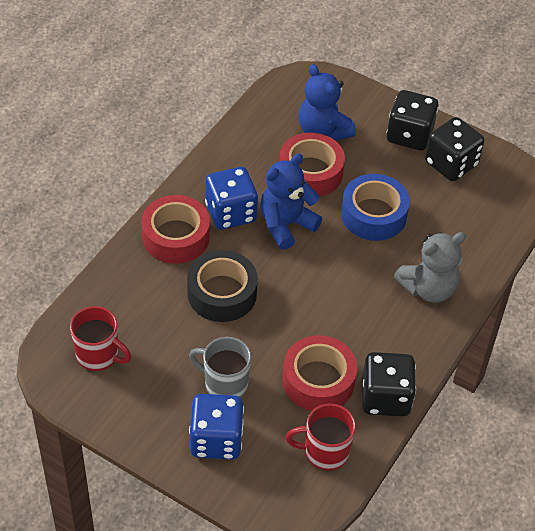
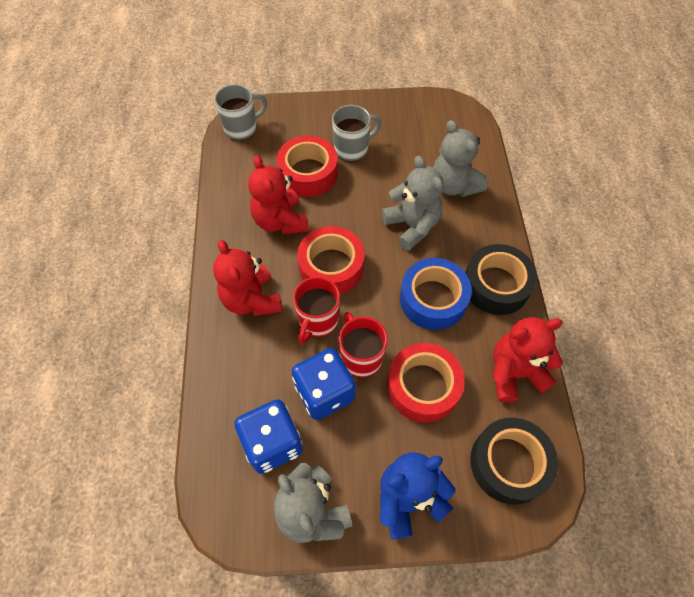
black dice: [362,352,416,417] [387,90,438,151] [425,117,484,181] = 3 -> none = 0
black tape: [187,250,258,322] = 1 -> [465,244,537,315] [470,418,558,504] = 2
blue teddy bear: [260,153,322,250] [298,64,356,141] = 2 -> [380,452,455,539] = 1
grey mug: [189,337,251,397] = 1 -> [214,84,267,140] [332,105,381,161] = 2
grey teddy bear: [394,232,466,302] = 1 -> [274,463,352,543] [382,156,444,251] [433,120,488,197] = 3
red teddy bear: none = 0 -> [213,240,282,316] [248,156,308,234] [493,317,563,402] = 3

